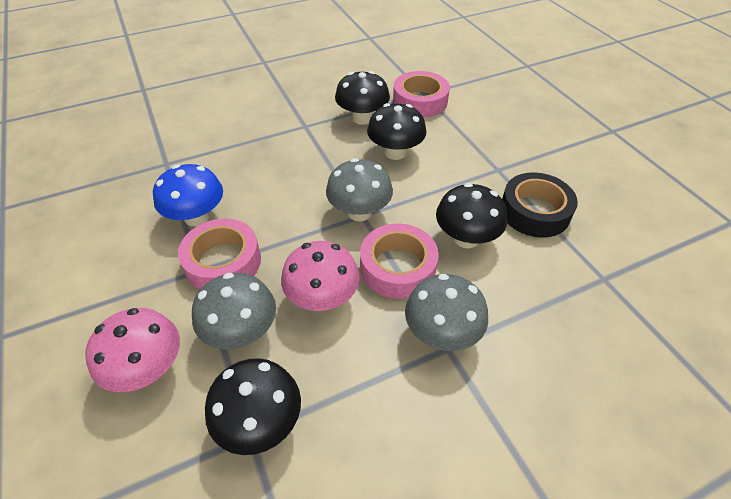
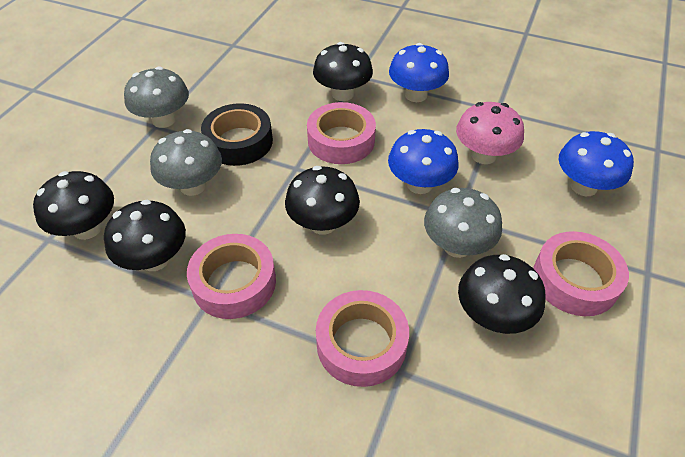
black mushroom: [205,358,301,455] [335,71,390,125] [367,103,426,160] [436,183,507,248] = 4 -> [33,171,114,240] [104,200,186,271] [285,166,360,235] [313,42,373,101] [458,254,546,334] = 5
blue mushroom: [153,164,223,227] = 1 -> [388,129,459,194] [389,43,449,102] [559,131,634,196] = 3
pink mushroom: [85,308,180,392] [281,241,360,311] = 2 -> [456,102,524,164] = 1
pink tape: [178,219,261,290] [360,224,439,299] [393,71,450,118] = 3 -> [187,234,276,319] [307,102,376,164] [316,290,409,387] [533,231,629,316] = 4

